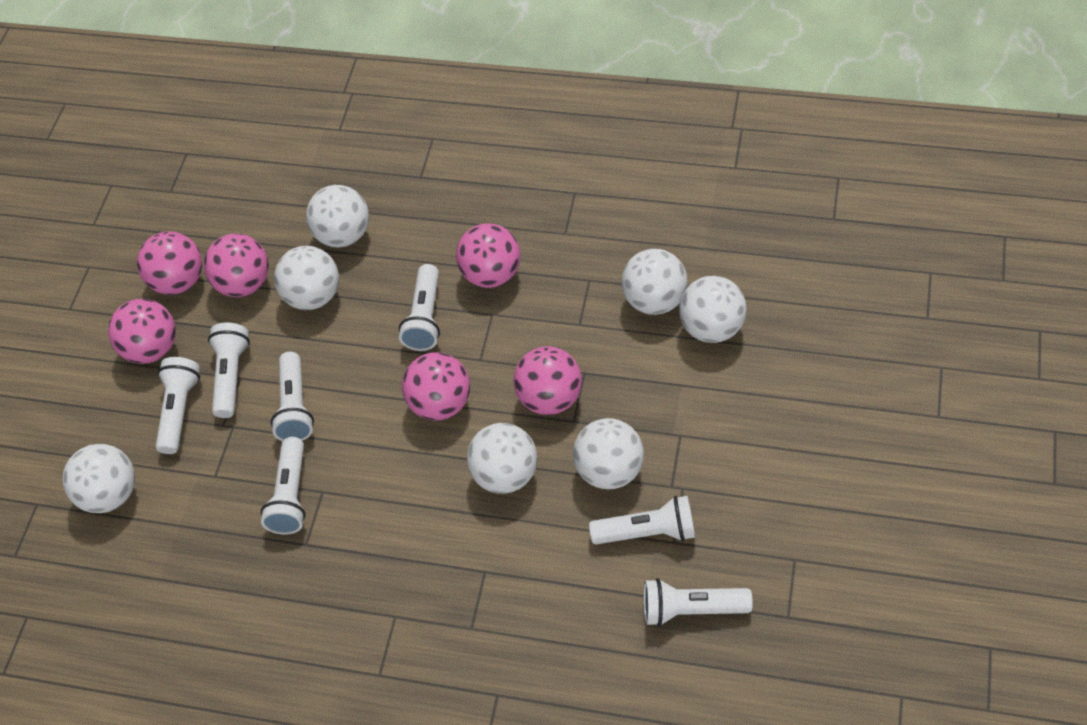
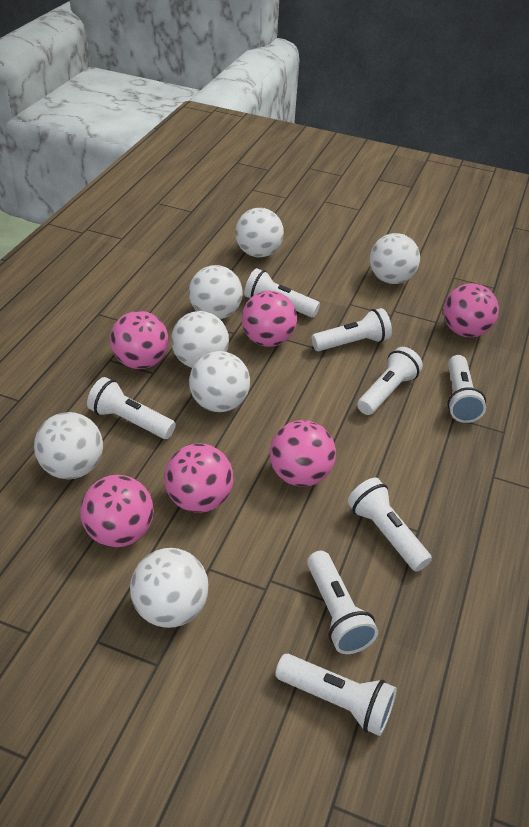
white flashlight: [156,357,200,454] [208,323,250,418] [261,437,306,534] [270,352,314,441] [399,264,440,351] [589,496,695,545] [644,578,753,626] = 7 -> [87,377,176,439] [244,268,320,317] [275,654,397,736] [307,551,378,654] [311,308,392,351] [347,478,432,572] [357,347,423,415] [447,355,486,423] = 8

